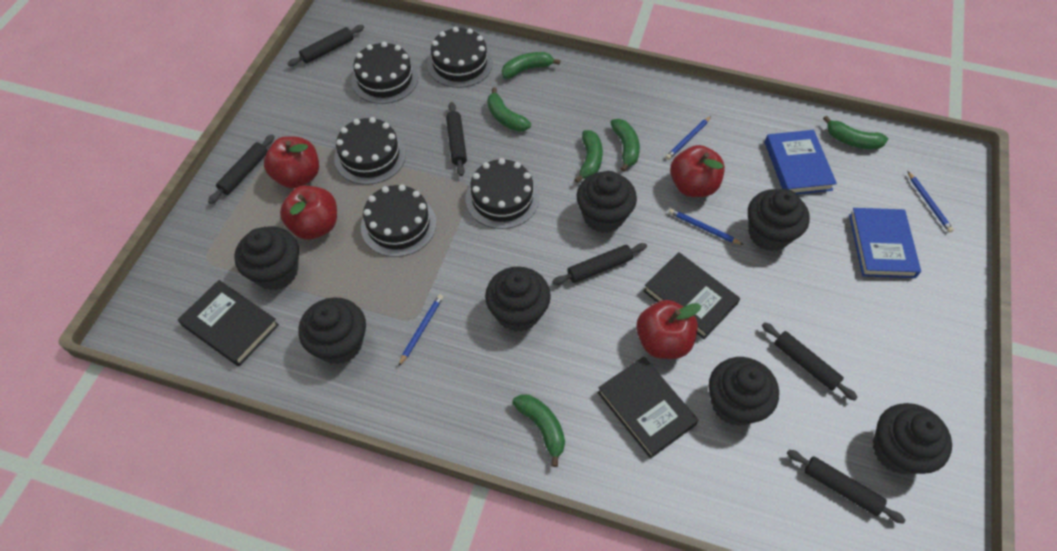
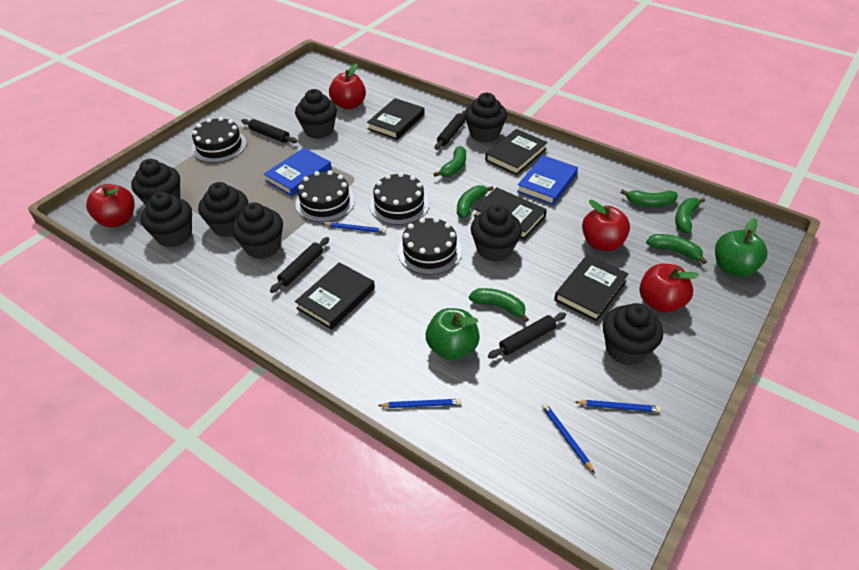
black book: [178,280,279,366] [597,357,699,459] [643,252,740,339] = 3 -> [295,262,375,330] [367,98,424,140] [474,187,547,239] [485,129,547,175] [554,255,628,321] = 5
black cake: [334,117,406,185] [351,42,418,104] [361,184,437,257] [427,27,493,88] [466,158,539,229] = 5 -> [192,117,247,163] [296,170,355,222] [370,172,429,225] [398,217,462,275] = 4
black cupcake: [234,226,299,290] [298,297,366,365] [485,266,551,332] [577,171,637,233] [709,357,779,426] [748,189,810,251] [873,403,952,474] = 7 -> [131,159,180,205] [141,192,192,247] [198,182,248,237] [232,202,283,259] [295,89,337,139] [465,93,507,143] [471,205,522,262] [603,303,663,365] = 8
black rolling pin: [208,134,275,204] [287,25,364,66] [446,102,467,176] [552,243,647,285] [762,322,858,401] [787,450,905,524] = 6 -> [241,119,297,143] [270,237,329,293] [435,110,466,150] [488,312,566,359] = 4
green apple: none = 0 -> [426,308,480,360] [715,218,768,277] = 2

